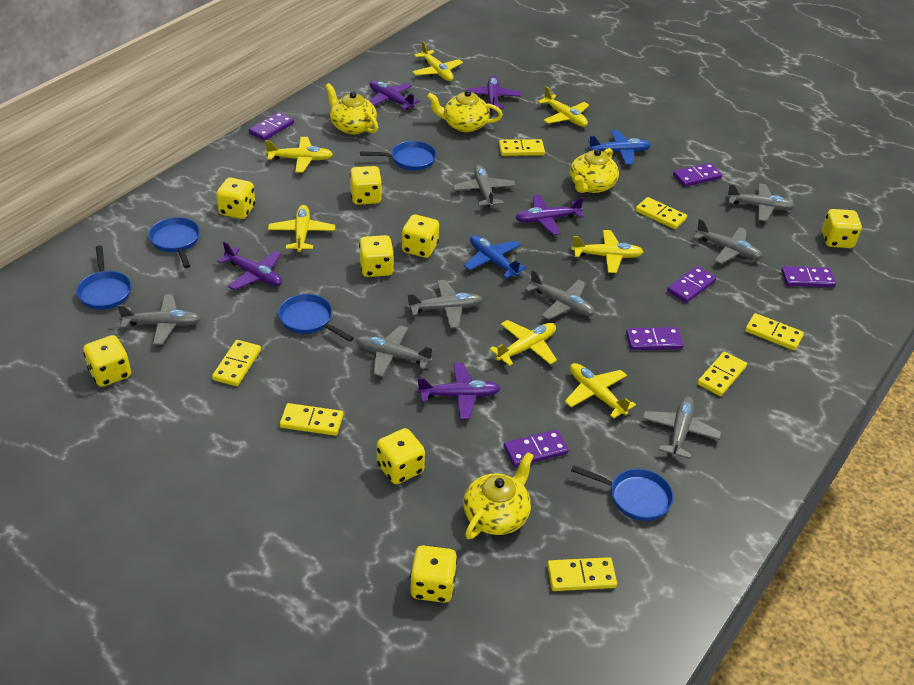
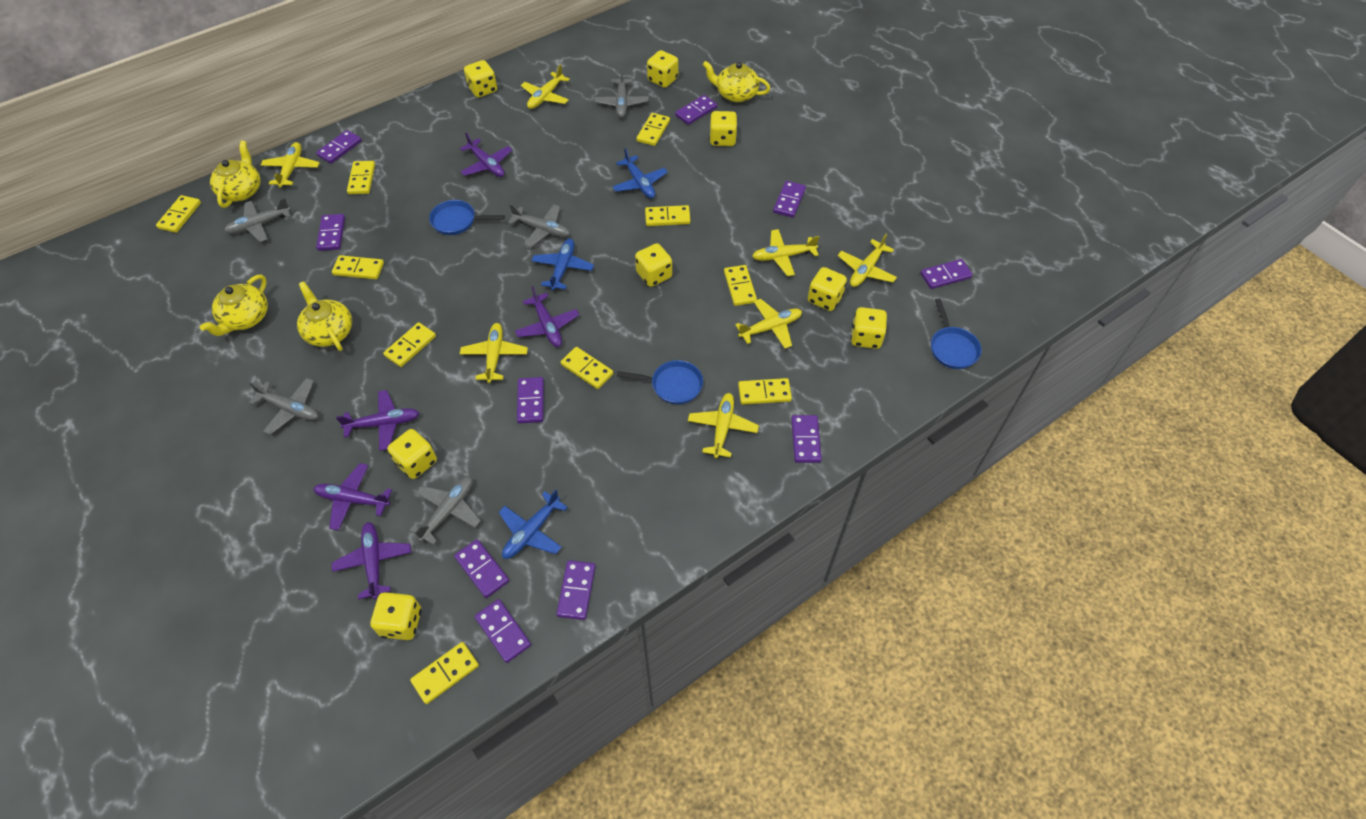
blue pan: [76,246,131,310] [148,217,200,268] [278,294,354,342] [360,141,437,170] [571,465,674,521] = 5 -> [429,200,505,235] [617,360,703,404] [931,298,982,369] = 3
blue plane: [464,235,527,278] [588,130,651,165] = 2 -> [498,489,568,559] [532,239,594,290] [612,148,668,199] = 3
grey plane: [117,294,201,345] [356,325,434,377] [407,280,483,328] [453,165,516,208] [525,269,595,320] [642,396,722,459] [693,219,763,264] [726,183,795,221] = 8 -> [224,198,291,242] [249,378,318,435] [410,476,481,545] [508,204,570,247] [594,68,649,118] = 5
purple domino: [249,112,294,141] [504,430,569,467] [626,327,684,350] [667,266,716,303] [673,163,722,187] [781,266,836,287] = 6 -> [316,130,362,164] [316,214,345,251] [454,539,509,598] [475,599,531,663] [517,377,544,424] [556,560,595,620] [675,95,717,125] [773,181,806,218] [791,415,822,463] [920,259,973,289] = 10
yellow domino: [212,340,261,386] [280,403,343,436] [499,139,545,156] [547,557,617,591] [636,197,687,229] [698,352,747,396] [745,313,804,350] = 7 -> [156,195,201,233] [332,255,384,279] [347,161,375,194] [383,322,436,367] [410,642,479,704] [561,347,613,389] [636,113,670,146] [645,205,691,226] [724,265,757,306] [738,378,792,405] = 10

